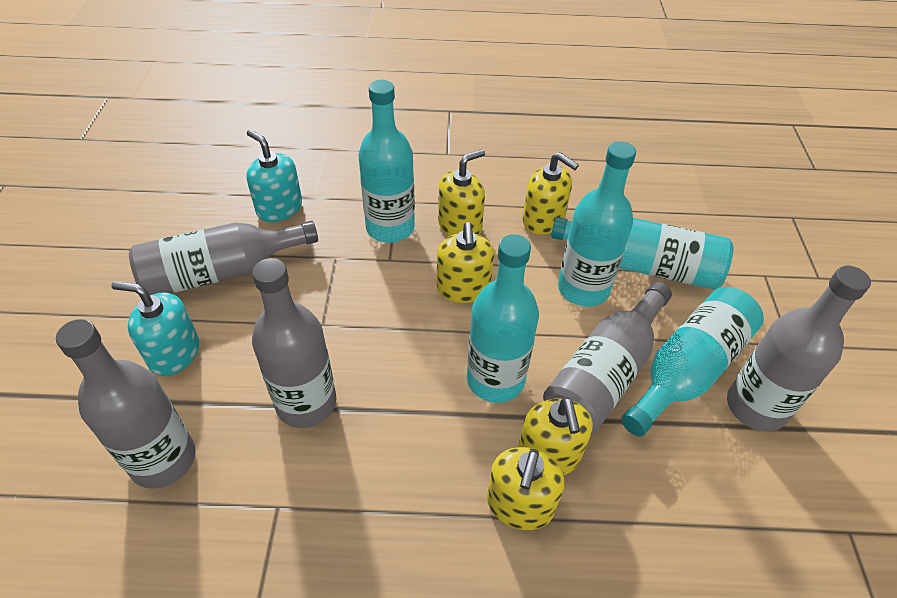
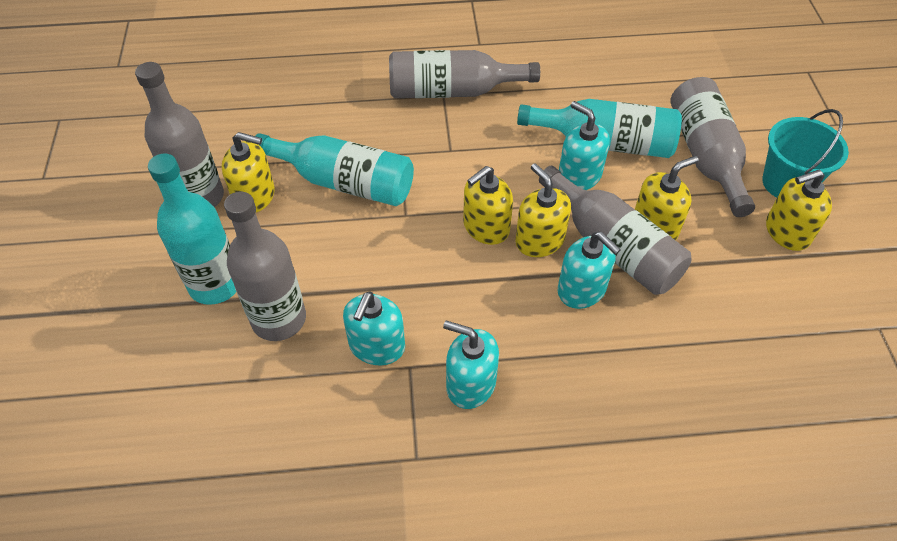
turquoise bottle: [358,80,415,243] [467,234,539,403] [551,217,734,290] [558,141,636,307] [621,287,764,437] = 5 -> [148,154,236,305] [255,133,414,206] [517,99,682,158] = 3
turquoise bucket: none = 0 -> [762,109,849,198] = 1
turquoise soap dispenser: [111,281,199,376] [246,129,302,222] = 2 -> [343,292,405,366] [443,321,499,409] [558,232,621,309] [559,101,610,190] = 4

